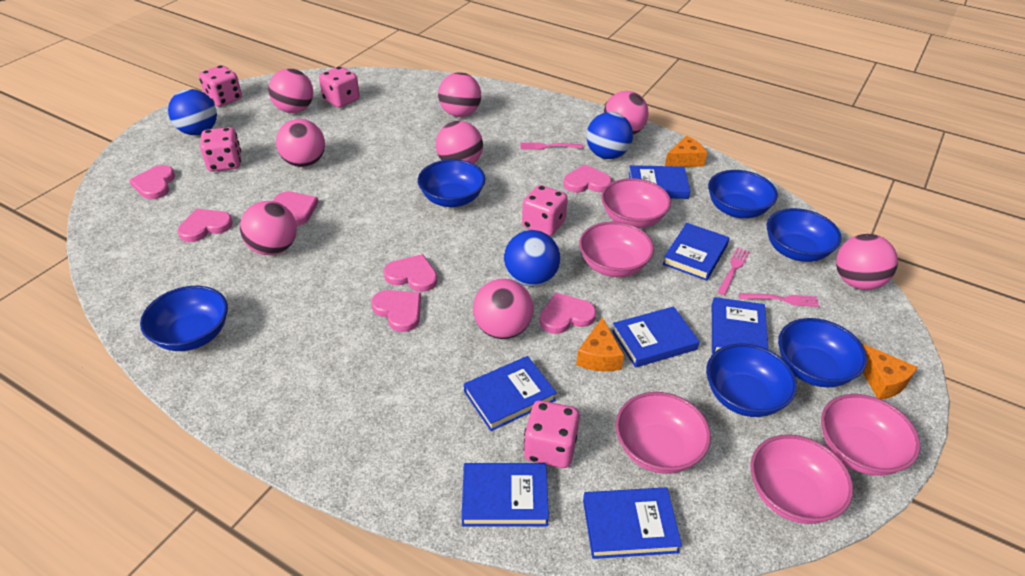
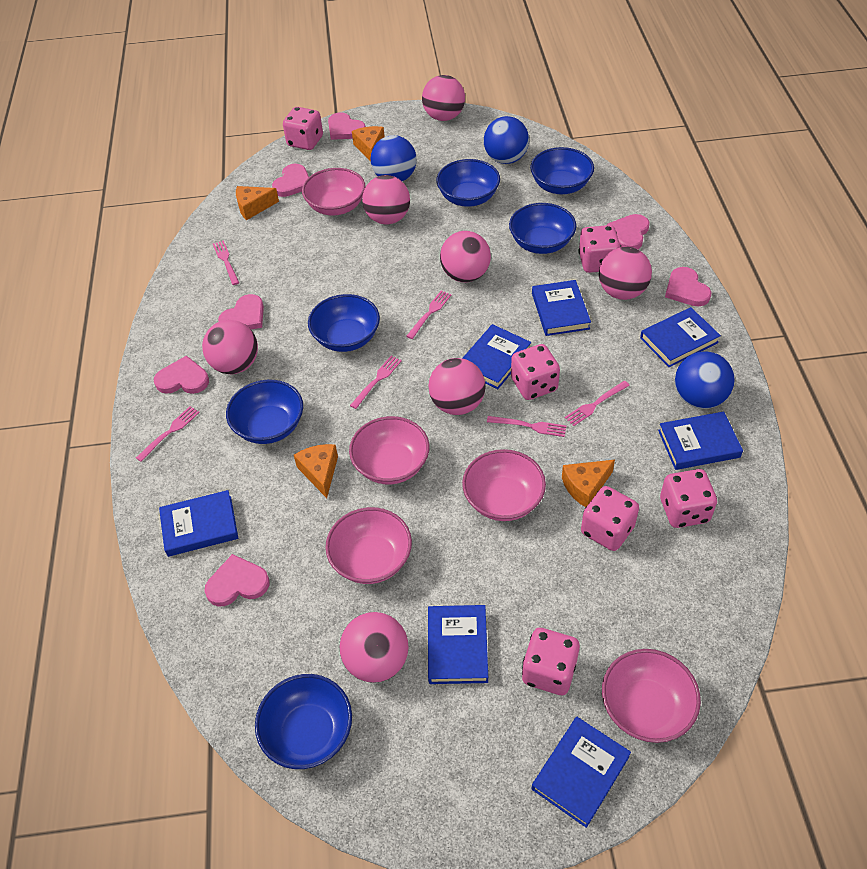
orange cheese: [576,317,624,371] [665,136,707,167] [862,343,917,399] = 3 -> [236,186,279,220] [294,444,338,498] [352,126,385,161] [562,460,615,507] = 4
pink ball: [240,201,297,255] [268,69,313,113] [276,119,325,167] [436,121,483,164] [438,72,481,117] [473,279,534,339] [604,91,649,135] [836,234,898,290] = 8 -> [202,320,258,374] [339,612,409,683] [362,175,410,225] [422,75,465,121] [428,358,486,415] [440,231,491,282] [599,247,652,300] = 7
pink dice: [199,65,242,107] [200,127,241,172] [319,66,360,108] [522,185,568,236] [524,400,580,468] = 5 -> [283,107,323,150] [511,344,560,400] [522,628,580,695] [578,225,621,273] [581,486,639,551] [660,469,717,528] = 6
pink fork: [521,142,583,150] [718,247,750,295] [739,293,819,307] = 3 -> [136,406,200,462] [213,240,239,285] [350,356,402,409] [406,290,452,339] [487,416,567,437] [565,381,630,426] = 6

